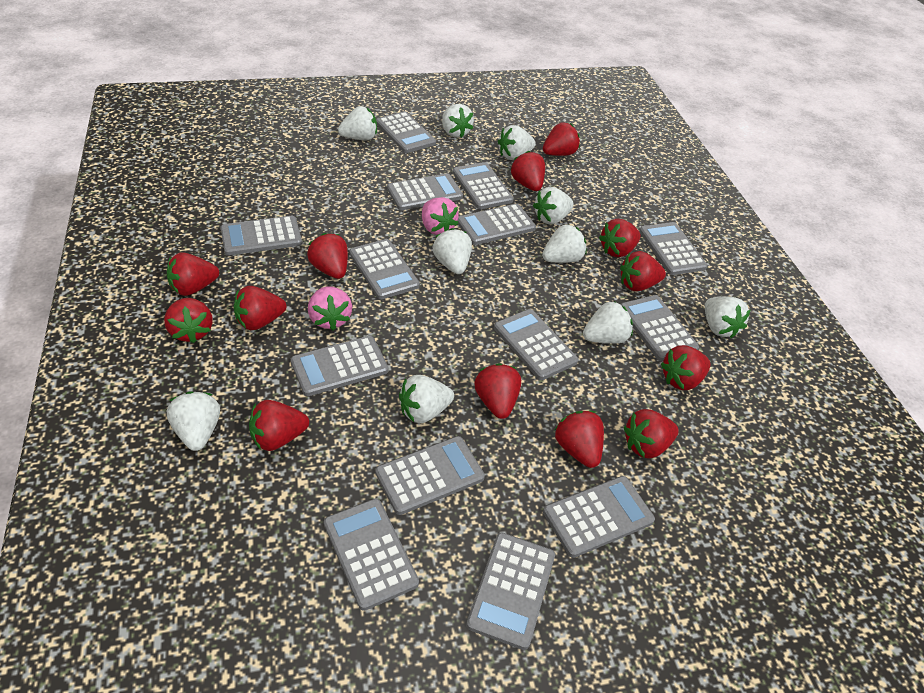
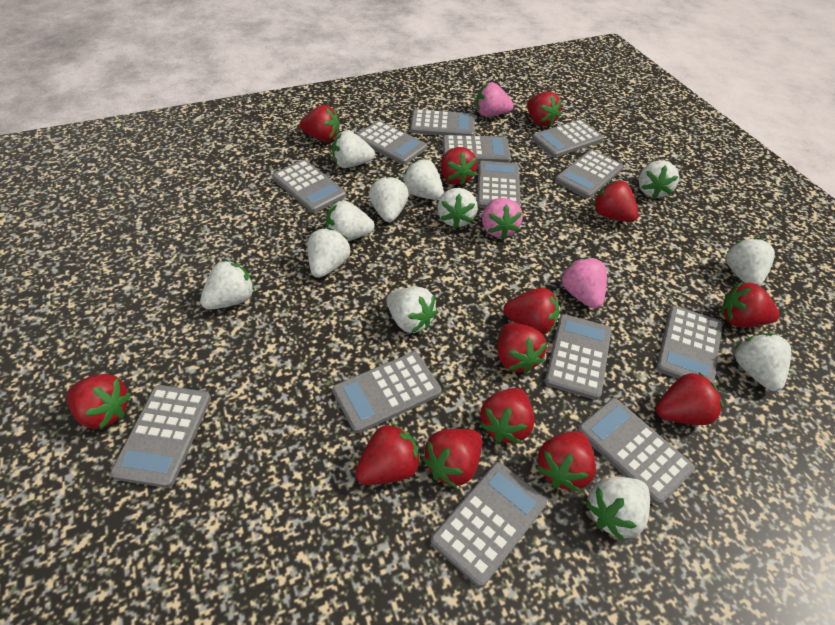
grey calculator: [221,216,302,256] [291,336,389,396] [324,499,419,611] [349,239,420,299] [375,436,485,515] [376,111,436,153] [387,173,463,210] [453,162,514,209] [458,204,536,245] [466,532,555,650] [494,309,578,380] [543,476,655,558] [620,295,699,361] [639,222,708,275] = 14 -> [110,385,211,488] [272,160,346,213] [332,352,442,433] [356,121,427,165] [410,109,475,136] [430,462,547,587] [442,135,511,163] [477,161,521,208] [532,119,604,157] [545,314,612,400] [555,150,624,198] [577,398,695,505] [656,306,722,383] = 13
pink strawberry: [308,286,352,331] [422,197,459,235] = 2 -> [476,82,514,116] [482,198,523,239] [561,257,607,309] = 3
white strawberry: [167,391,220,451] [338,106,377,140] [399,375,454,423] [433,228,472,274] [442,104,474,138] [498,125,536,160] [533,187,574,224] [542,224,586,263] [583,301,633,344] [705,297,751,338] = 10 -> [200,260,255,310] [308,228,350,278] [326,200,375,241] [332,130,375,168] [369,176,409,222] [386,287,437,333] [402,159,444,200] [437,188,478,229] [586,477,650,541] [639,160,679,199] [726,238,775,286] [735,333,791,391] = 12

